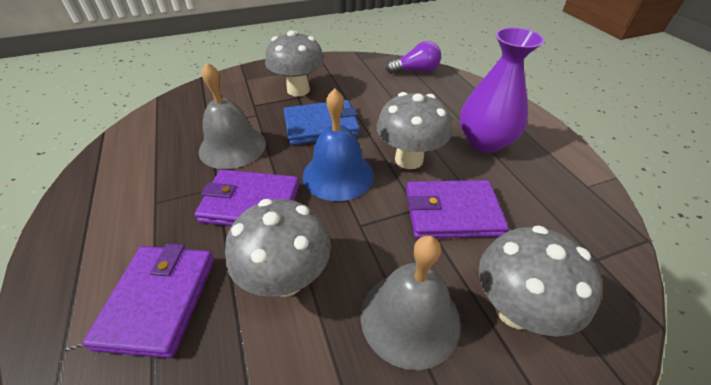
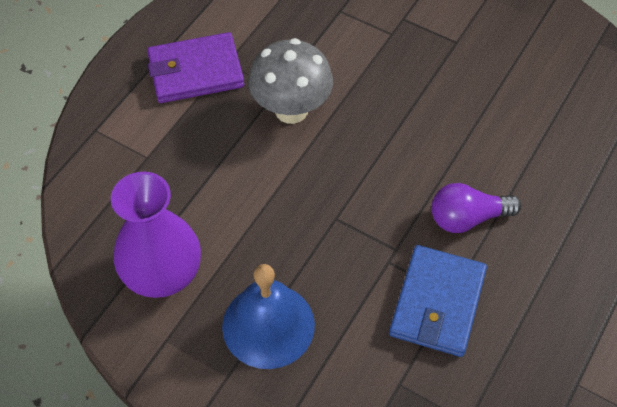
grey bell: [199,62,266,169] [361,235,461,370] = 2 -> none = 0
grey mushroom: [225,199,331,297] [265,30,324,97] [377,92,452,169] [479,225,602,336] = 4 -> [249,38,333,124] = 1
purple wallet: [82,243,214,358] [195,169,299,226] [406,180,509,239] = 3 -> [147,32,244,103] = 1

